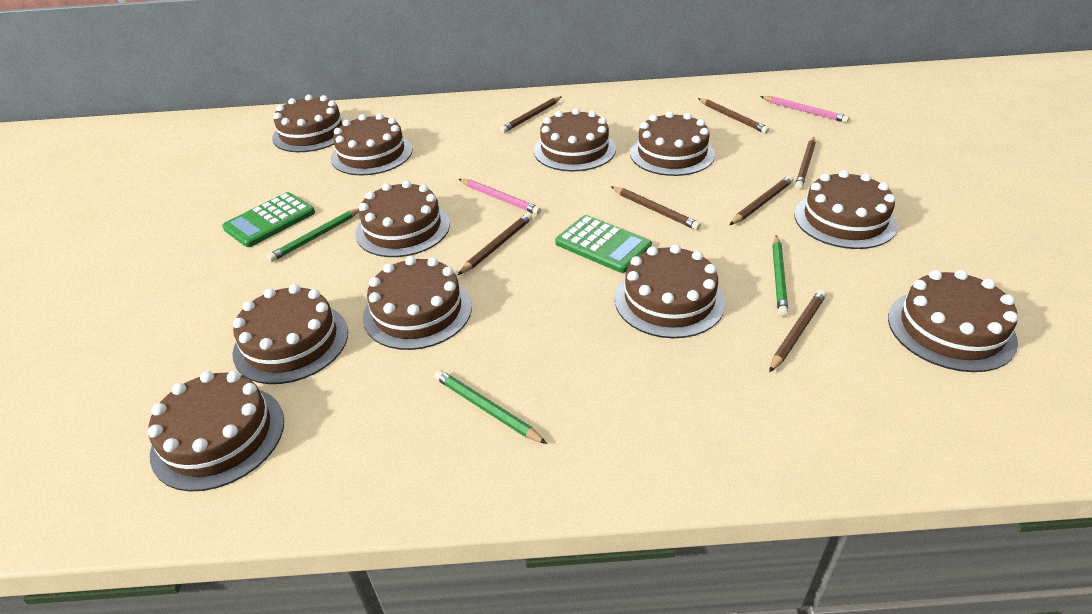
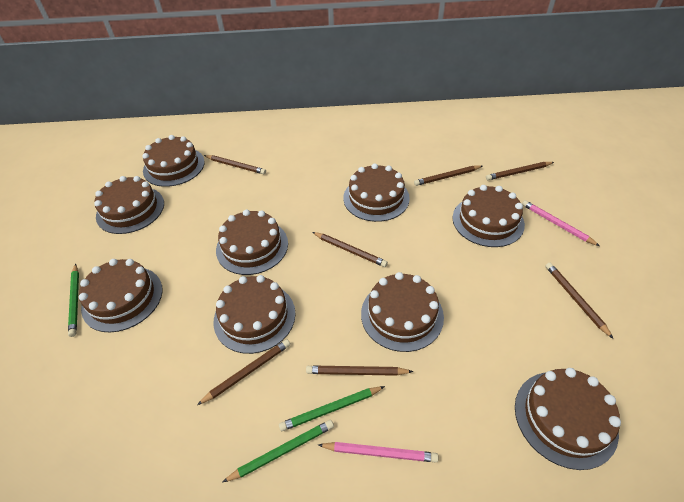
brown cake: [148,371,284,492] [232,284,348,384] [272,95,346,152] [331,113,413,175] [355,180,450,257] [363,256,472,350] [534,108,616,171] [615,244,725,338] [630,111,715,176] [794,170,898,249] [888,270,1018,372] = 11 -> [79,259,163,332] [94,176,164,234] [142,135,205,187] [214,275,295,354] [216,209,288,275] [343,163,410,222] [361,272,444,352] [452,185,525,247] [515,368,621,470] = 9
green calculator: [222,192,315,247] [555,215,652,273] = 2 -> none = 0

